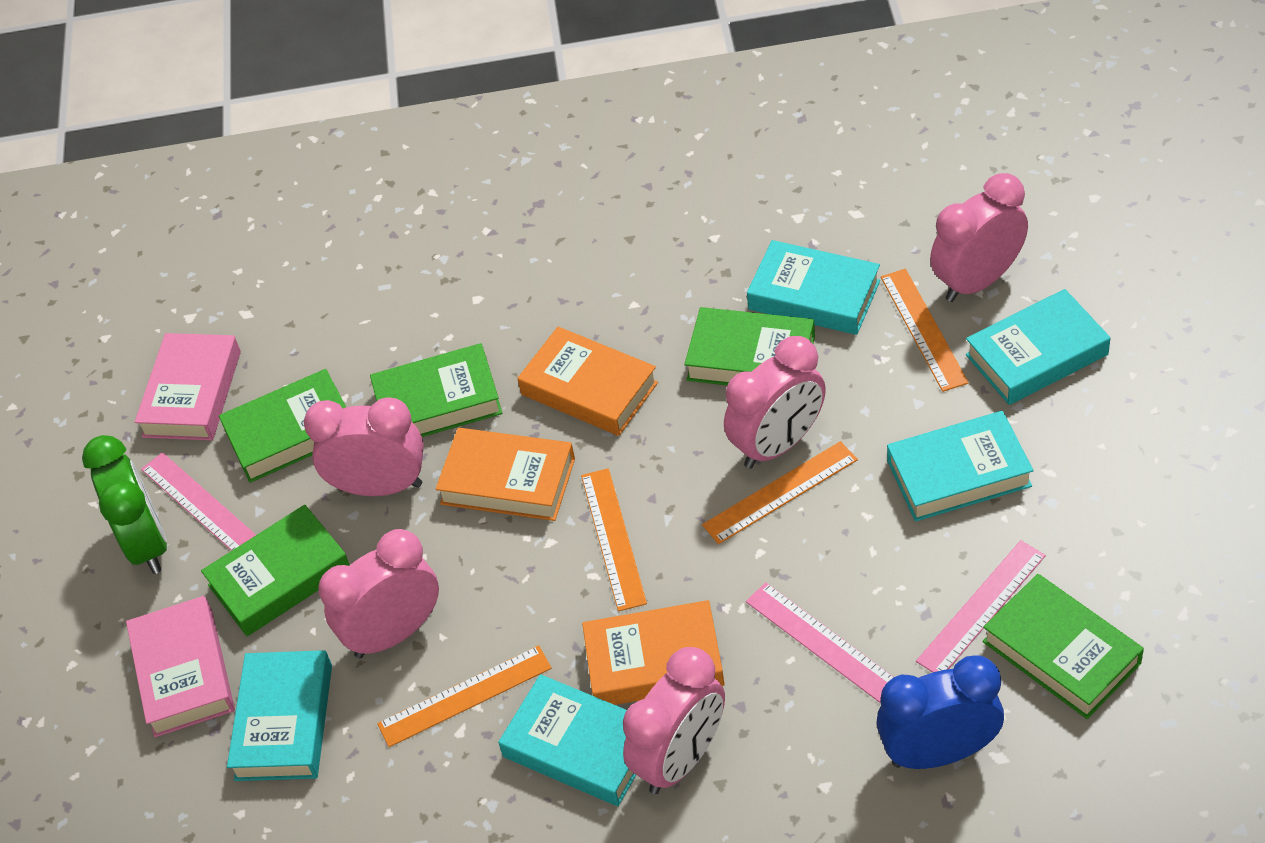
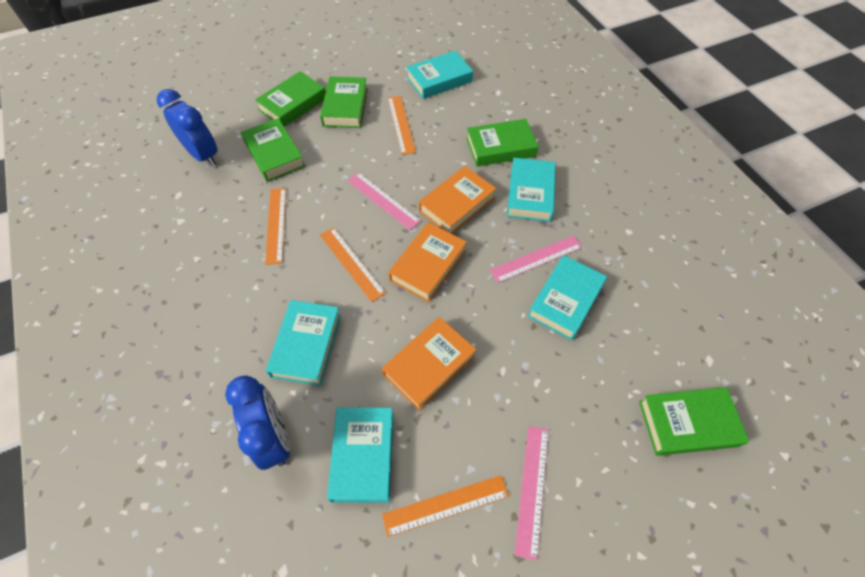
blue clock: [876,655,1004,769] = 1 -> [157,89,218,167] [225,375,290,470] = 2
green clock: [82,435,167,574] = 1 -> none = 0
pink book: [126,596,235,737] [135,333,241,441] = 2 -> none = 0
pink clock: [304,398,424,496] [318,529,439,658] [623,647,725,794] [724,336,826,468] [930,173,1028,302] = 5 -> none = 0

